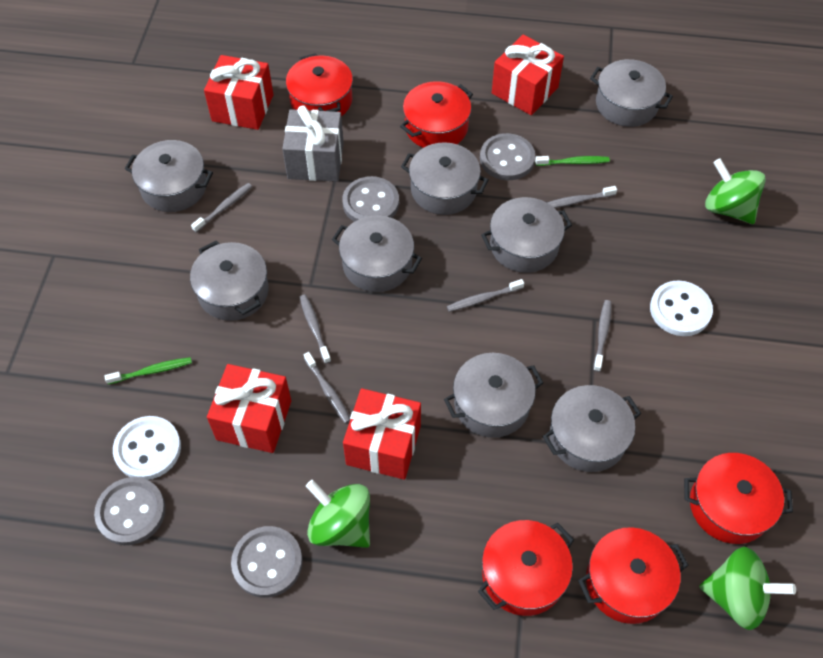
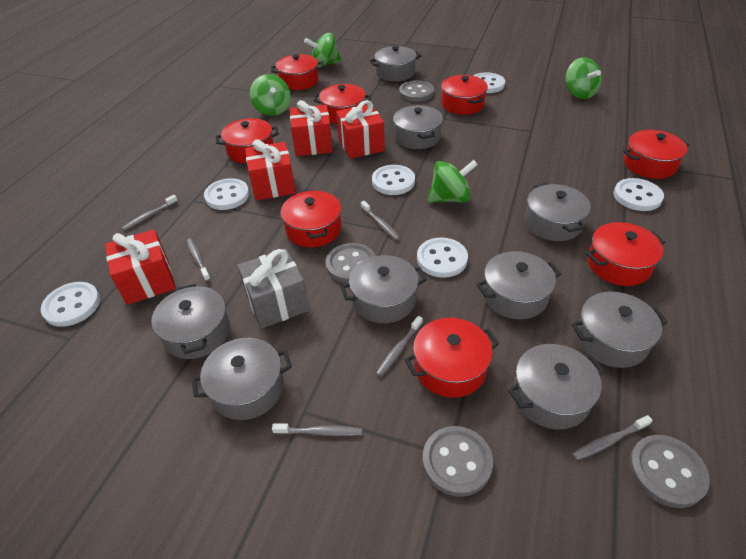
green spinning top: [306,480,370,548] [699,547,796,630] [705,158,766,224] = 3 -> [250,74,291,116] [304,33,341,67] [428,160,478,202] [565,57,602,99] = 4
green toothbrush: [104,357,192,384] [535,156,610,166] = 2 -> none = 0
grey pot: [125,140,213,212] [190,241,269,321] [332,216,422,292] [401,142,489,215] [444,353,543,438] [481,197,572,273] [543,385,641,472] [590,59,673,127] = 8 -> [151,284,230,359] [191,338,292,420] [340,255,427,323] [370,46,421,81] [393,105,443,149] [476,251,561,320] [508,344,605,430] [525,183,591,241] [572,292,668,368] = 9
red pot: [286,53,353,116] [400,81,473,148] [478,520,574,616] [578,527,689,624] [684,453,793,544] = 5 -> [216,118,279,163] [271,54,323,90] [281,190,342,247] [313,84,371,124] [404,318,499,398] [441,75,488,115] [586,222,665,286] [623,130,689,179] = 8
white button: [113,416,181,480] [650,281,713,336] = 2 -> [41,282,100,327] [204,178,249,210] [372,165,415,195] [417,237,468,278] [473,72,505,93] [614,178,664,211] = 6

